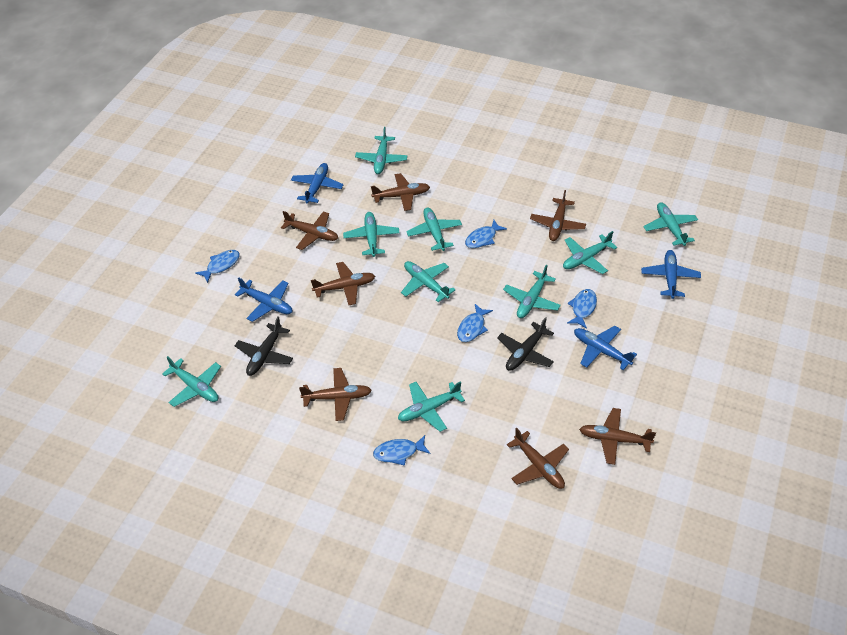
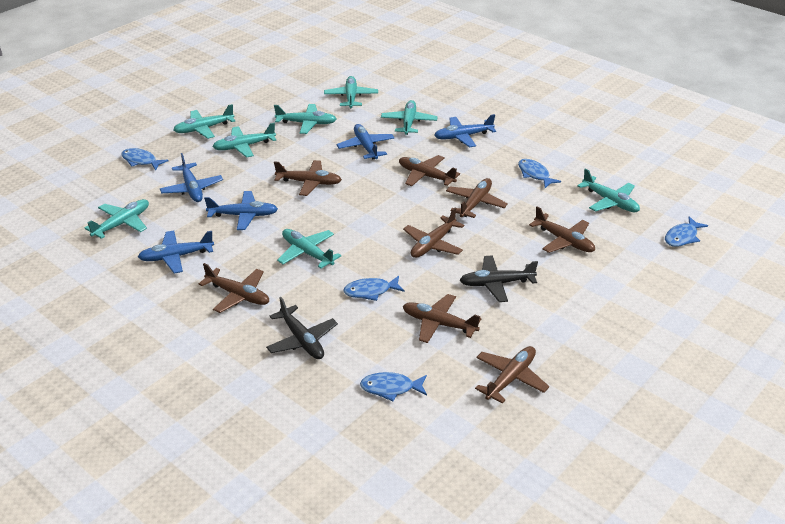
blue plane: [235,278,292,322] [291,163,344,204] [574,326,637,370] [641,250,701,299] = 4 -> [138,230,214,273] [160,153,223,202] [204,191,278,230] [337,124,394,159] [434,114,496,147] = 5
brown plane: [281,211,338,250] [299,368,372,421] [311,262,375,305] [371,173,430,211] [507,428,569,489] [530,190,586,241] [579,408,656,465] = 7 -> [199,263,269,313] [274,160,342,196] [399,155,460,186] [403,208,465,258] [403,294,481,343] [446,178,508,218] [475,346,549,404] [529,206,595,253] = 8
turquoise plane: [162,356,221,407] [343,212,400,257] [355,127,408,174] [398,381,465,432] [401,261,456,302] [406,207,462,251] [503,265,561,318] [563,231,617,274] [643,202,698,246] = 9 -> [85,199,149,239] [173,104,235,139] [213,123,276,158] [274,104,337,134] [277,229,341,269] [324,76,378,108] [381,100,438,135] [577,168,640,212] = 8

